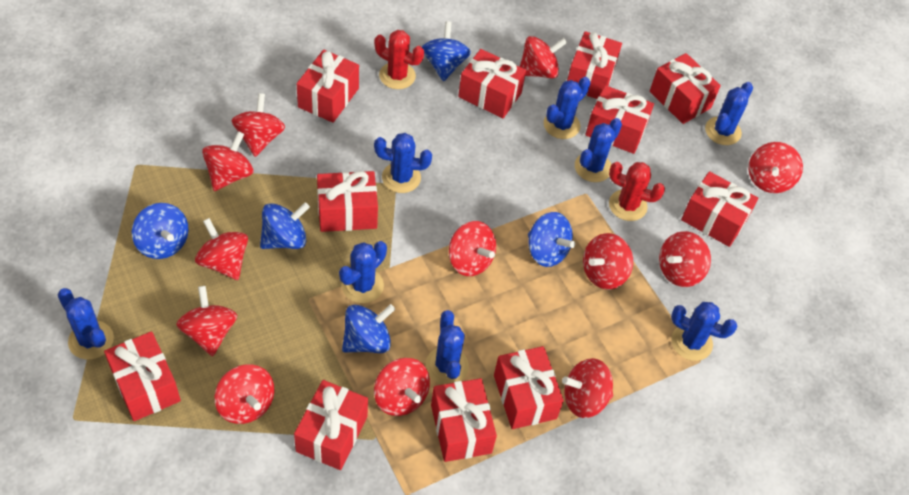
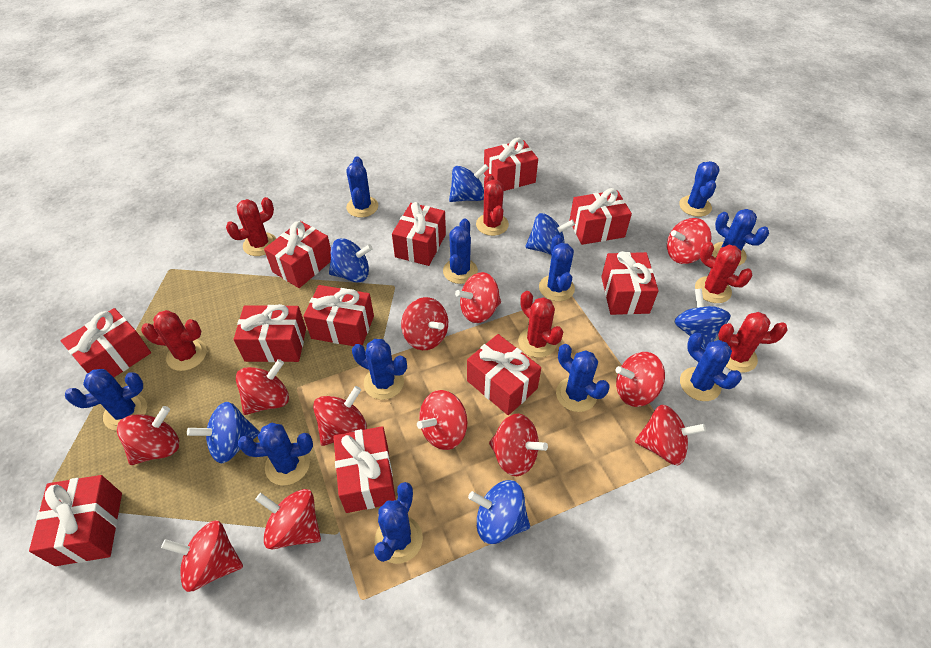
blue cactus: [58,288,114,360] [339,241,387,303] [374,133,432,193] [425,310,469,385] [544,77,591,139] [575,118,622,182] [671,302,737,361] [705,82,753,145] = 8 -> [65,369,147,431] [238,423,313,485] [346,156,378,218] [352,339,407,400] [374,482,423,564] [443,219,478,284] [539,235,575,301] [556,344,610,412] [679,161,720,217] [680,333,742,401] [712,209,769,266] = 11
blue spinning top: [132,203,189,259] [260,202,310,249] [342,304,395,353] [422,21,471,82] [528,212,575,267] = 5 -> [187,402,260,463] [329,238,373,282] [449,164,489,202] [468,480,530,544] [525,213,575,255] [674,288,731,350] = 6
red cactus: [374,30,424,89] [609,162,665,221] = 2 -> [141,310,207,371] [226,197,276,256] [476,174,509,236] [518,291,563,358] [695,242,753,303] [718,312,788,373] = 6

